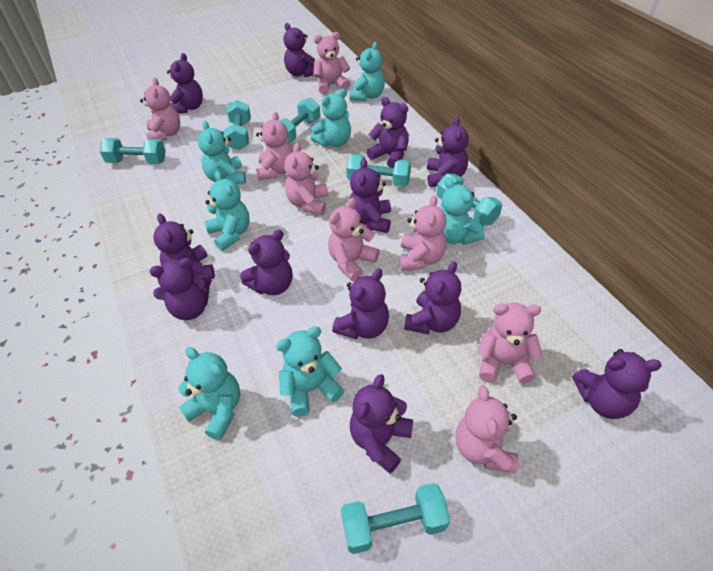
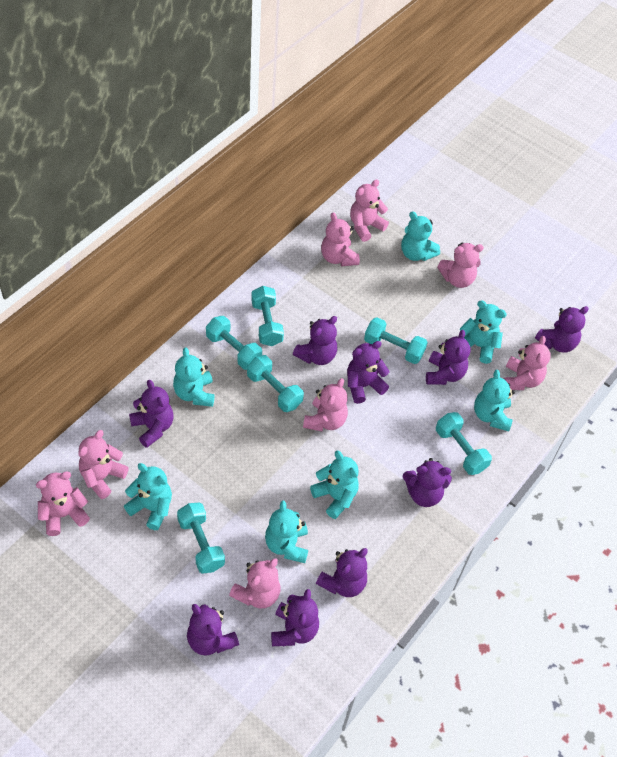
purple teddy bear: [150,258,212,320] [153,214,215,279] [167,53,203,113] [240,230,292,295] [284,23,315,77] [332,268,389,339] [349,158,391,233] [350,374,413,473] [366,97,409,168] [404,261,462,334] [427,116,469,187] [572,349,662,419] = 12 -> [129,380,173,448] [187,604,239,656] [271,589,319,646] [293,316,337,365] [316,548,368,597] [347,341,390,404] [403,458,452,507] [426,330,470,385] [535,306,589,353] = 9

